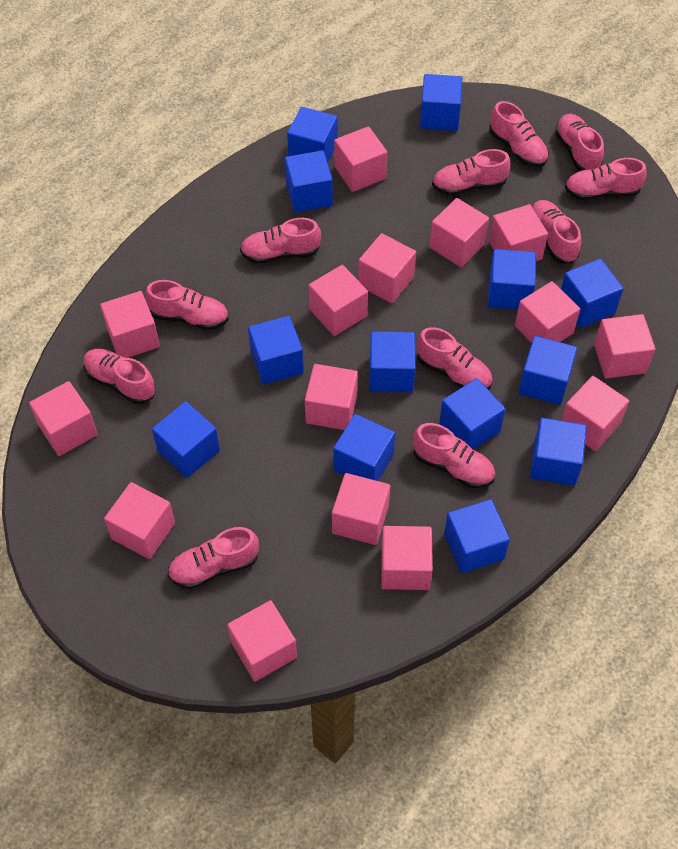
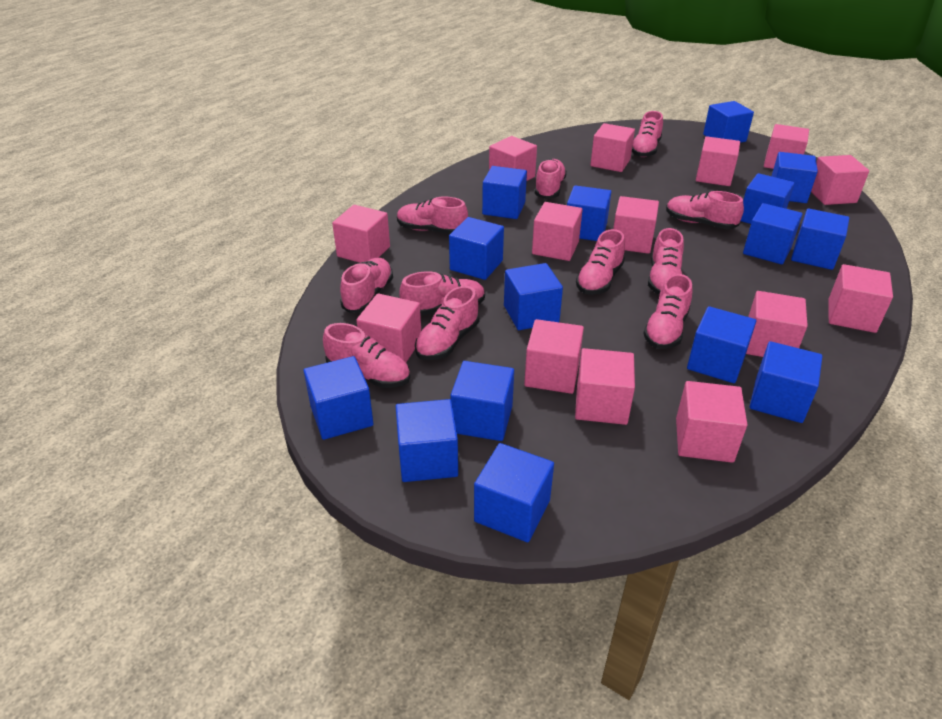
blue cube: [152,402,220,478] [248,316,304,384] [285,150,333,213] [287,107,338,163] [333,414,395,481] [369,331,416,392] [420,74,462,131] [439,378,506,450] [444,499,510,573] [488,249,536,310] [519,336,577,405] [530,418,587,486] [561,259,624,328] = 13 -> [304,356,373,440] [396,399,458,482] [449,217,504,280] [450,361,514,441] [474,443,554,542] [482,166,527,219] [504,263,563,330] [567,185,611,241] [687,306,756,383] [703,101,754,143] [741,173,795,224] [743,203,803,265] [750,341,822,423] [772,152,818,203] [791,208,849,270] = 15
pink cube: [29,381,98,456] [100,291,160,358] [104,482,175,559] [227,600,297,682] [305,364,358,430] [309,265,368,336] [332,473,390,545] [334,126,388,192] [358,233,416,303] [381,526,433,590] [429,198,489,267] [489,204,548,261] [515,281,580,343] [561,376,629,451] [594,314,656,379] = 15 -> [332,205,390,263] [356,293,421,362] [489,136,537,181] [524,319,584,394] [532,202,583,261] [575,348,635,425] [590,123,635,172] [613,196,659,254] [676,381,747,463] [696,136,740,186] [746,291,808,357] [764,124,809,169] [811,155,869,205] [828,264,893,333] = 14

